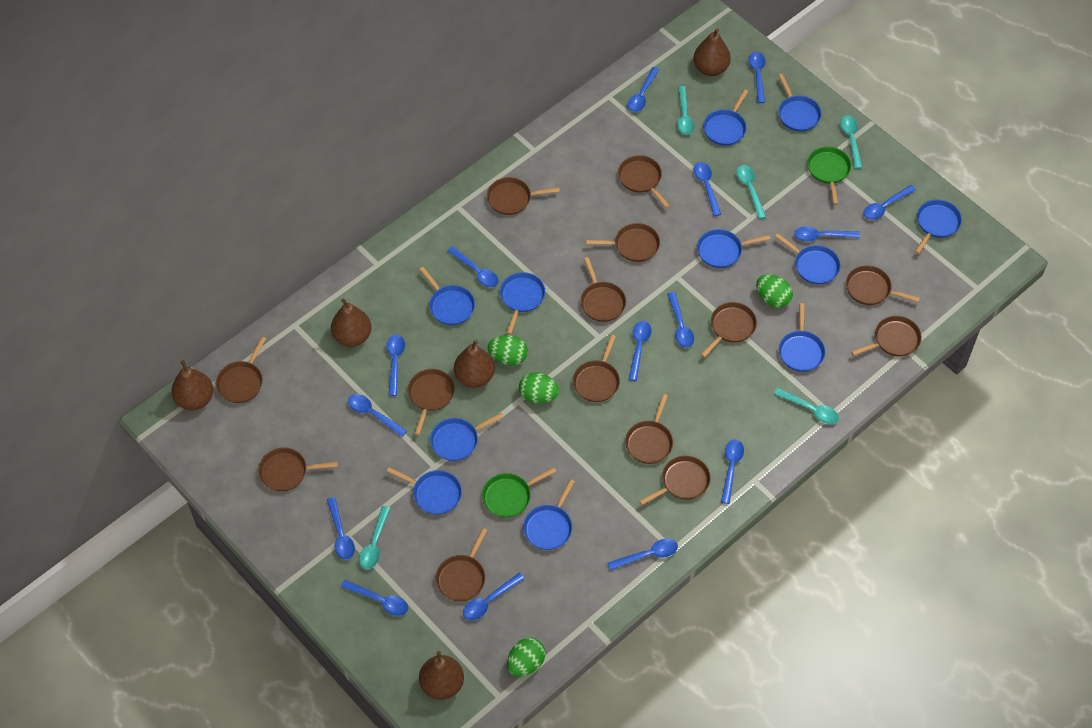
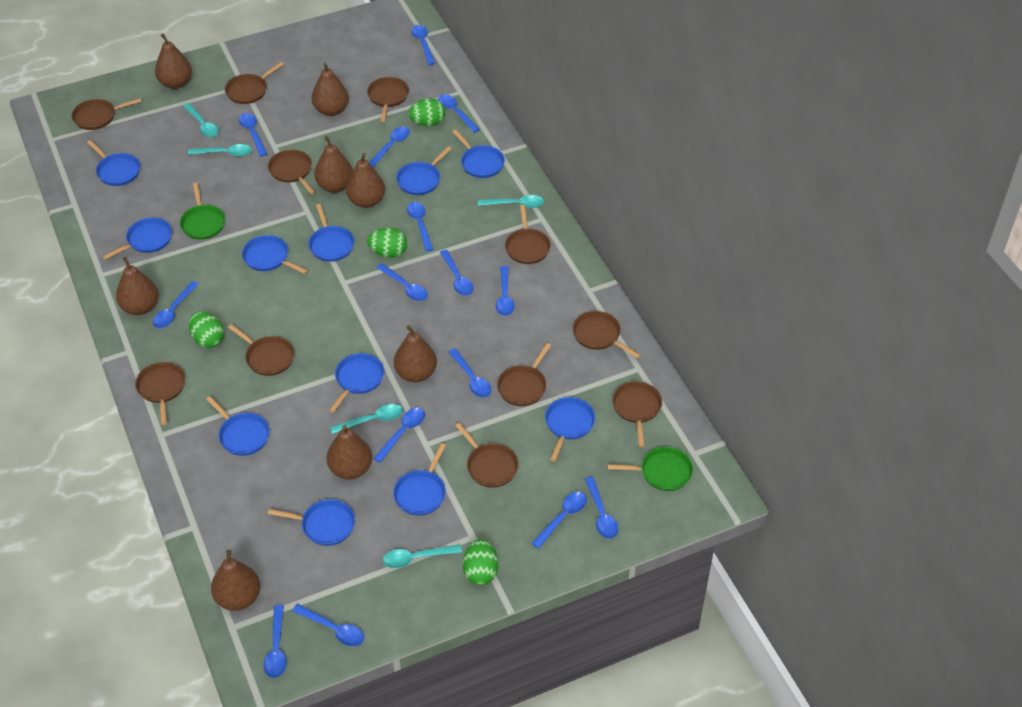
brown pan: [216,337,266,403] [258,448,338,491] [408,369,455,435] [436,528,487,601] [487,177,560,215] [573,335,620,402] [580,257,626,322] [586,223,660,262] [618,155,670,208] [625,394,673,464] [639,456,711,505] [701,302,757,358] [846,266,920,305] [851,316,921,357] = 14 -> [71,98,142,130] [135,362,185,425] [225,62,284,104] [228,324,294,376] [268,150,315,194] [367,77,409,122] [455,423,519,488] [497,343,551,406] [505,205,551,264] [573,311,641,359] [612,381,662,447] = 11
brown pear: [171,360,214,410] [331,298,371,347] [419,651,464,700] [454,339,495,388] [693,28,731,76] = 5 -> [116,257,159,315] [155,34,192,89] [211,550,260,611] [312,62,349,116] [314,136,353,193] [327,425,372,479] [346,153,385,208] [394,325,437,382] = 8

